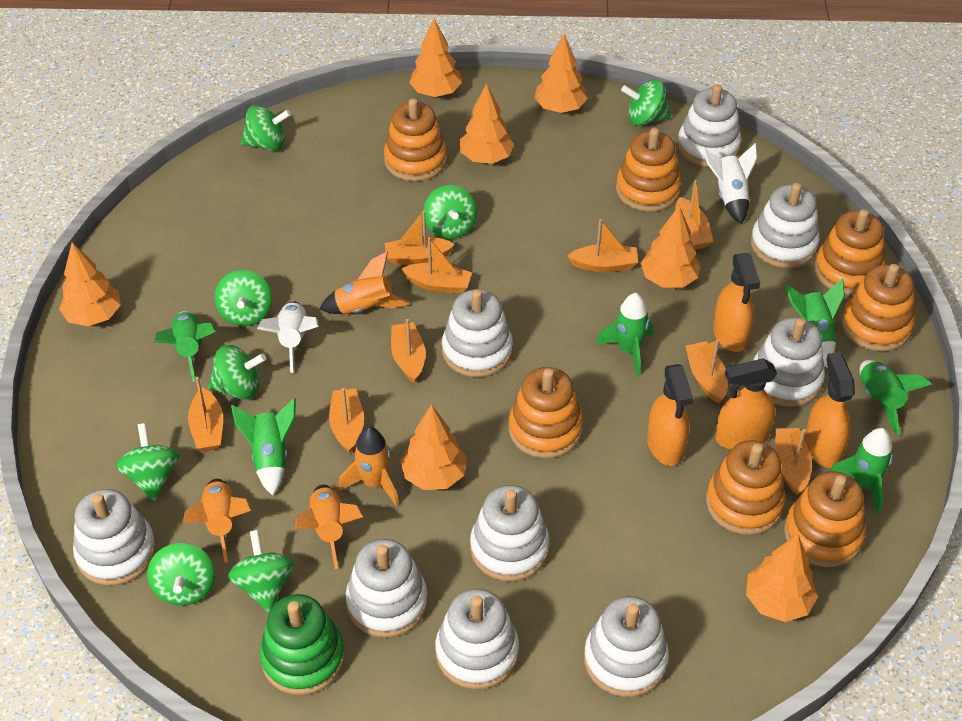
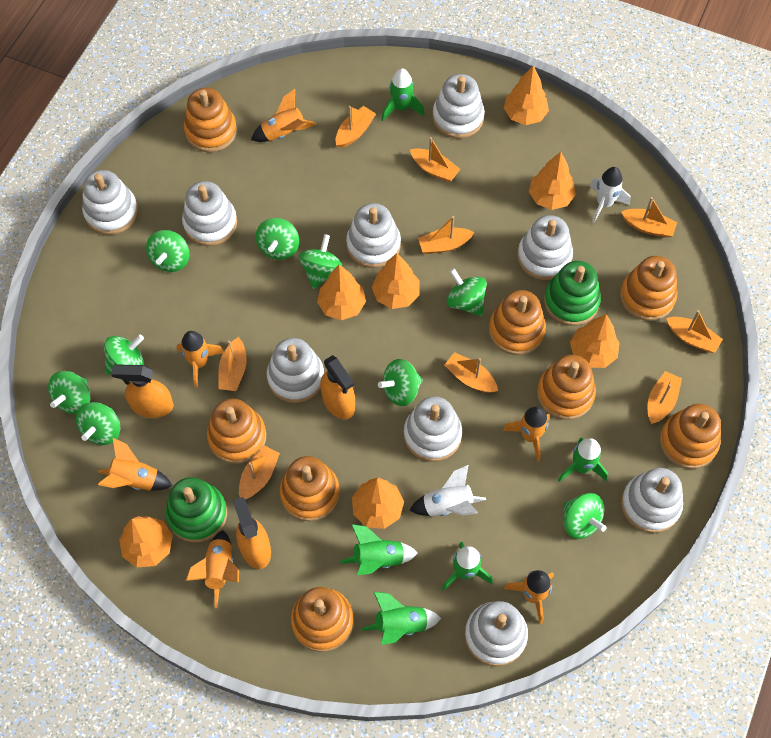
green rocket: [154,311,216,382] [231,398,296,496] [596,293,653,377] [785,278,845,368] [830,428,893,514] [859,360,932,435] = 6 -> [339,524,418,575] [361,592,441,645] [382,68,425,121] [442,542,493,591] [558,438,608,482] = 5
green spinning top: [116,423,179,501] [147,543,215,606] [208,345,266,400] [214,270,272,326] [228,530,294,612] [241,105,291,151] [423,185,477,239] [621,80,671,126] = 8 -> [48,371,90,414] [76,402,120,445] [104,335,144,374] [146,230,189,272] [256,218,299,260] [299,234,343,289] [378,359,423,406] [447,268,487,316] [563,493,606,539] = 9
green stacking toy: [260,594,345,695] = 1 -> [166,477,227,543] [544,261,601,326] = 2
orange rocket: [183,479,251,563] [295,485,363,569] [320,252,409,314] [338,427,399,506] = 4 -> [98,438,173,491] [177,331,224,388] [186,531,239,608] [251,89,316,142] [503,406,550,462] [504,570,554,624] = 6
orange spray bottle: [647,364,693,466] [713,253,760,352] [715,359,777,450] [805,352,855,468] = 4 -> [111,364,173,418] [233,497,271,569] [320,355,355,419] = 3
orange stacking toy: [384,98,447,181] [509,367,583,458] [616,128,681,212] [706,440,786,535] [784,471,866,567] [814,209,885,295] [841,264,915,352] = 7 -> [184,88,237,152] [207,398,266,464] [280,456,340,522] [291,587,354,652] [489,290,546,355] [537,355,596,420] [620,256,677,321] [660,404,721,469] = 8

